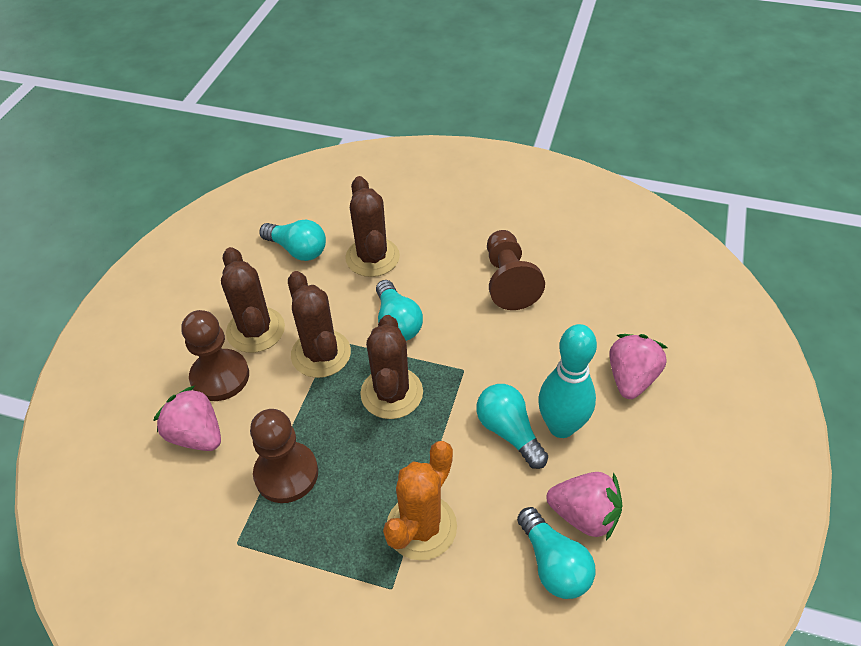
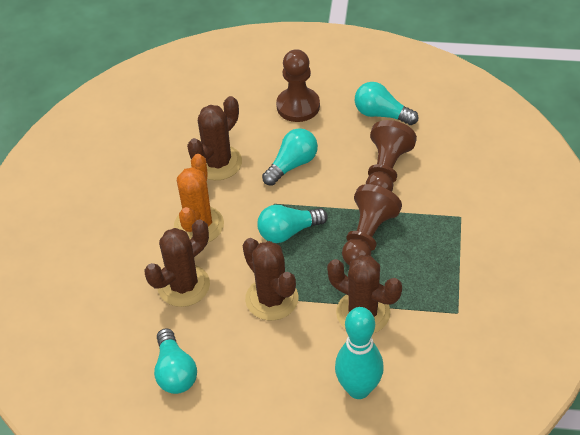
pink strawberry: [153,386,221,451] [546,472,623,540] [609,334,667,399] = 3 -> none = 0

